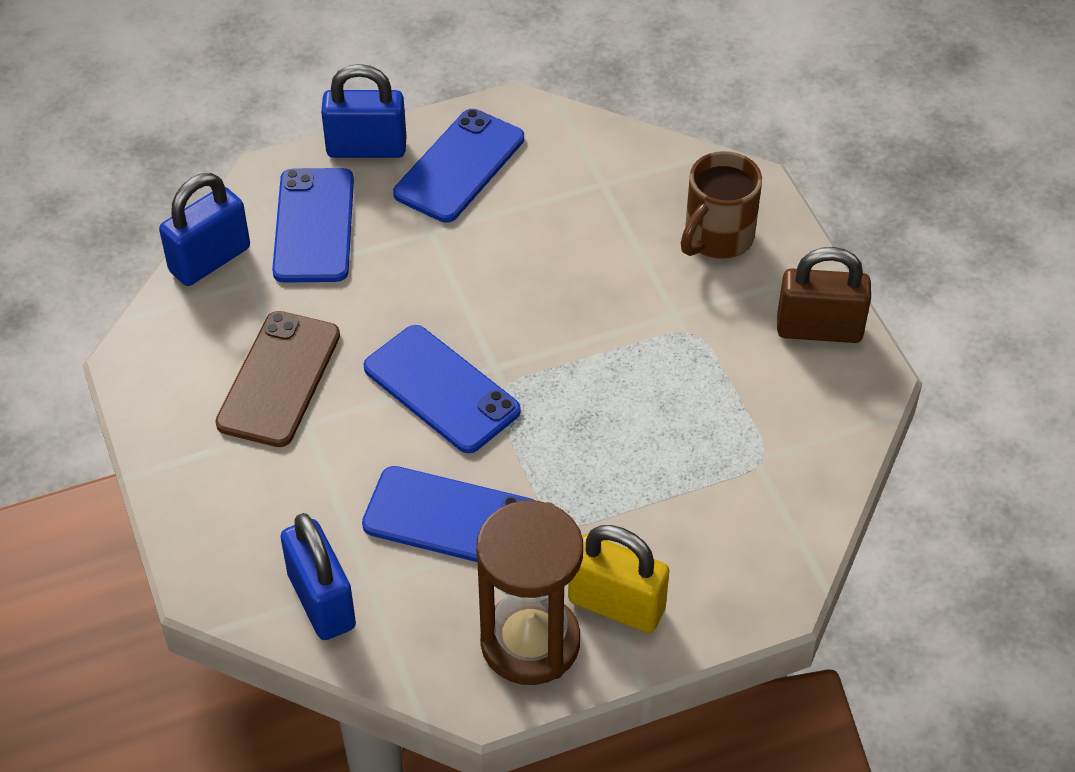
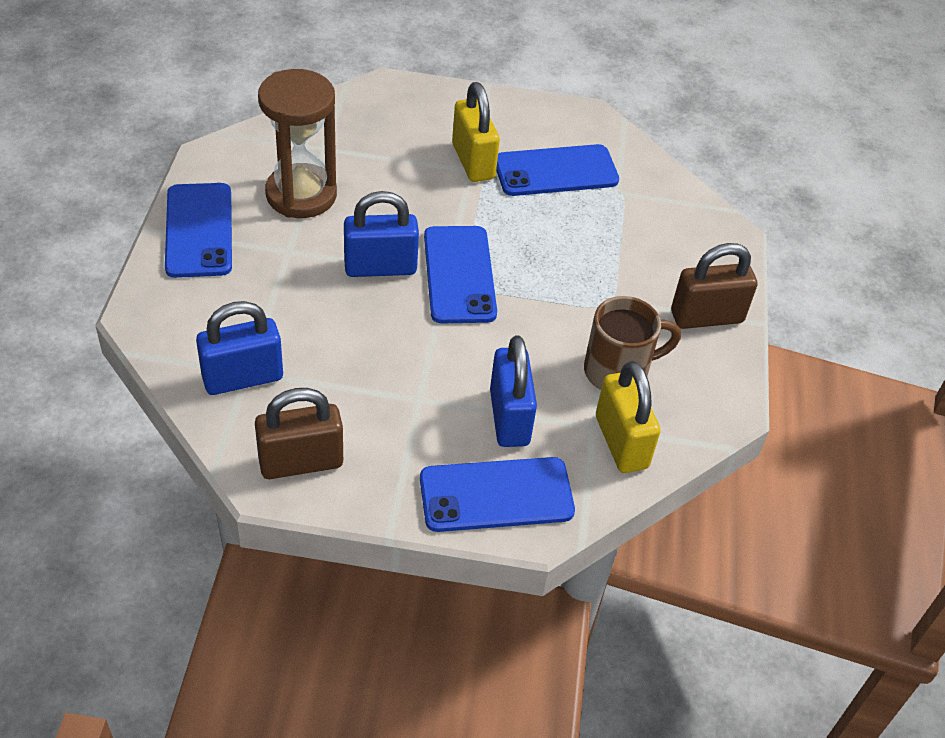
brown padlock: [777,247,871,343] = 1 -> [255,388,343,479] [671,243,757,329] = 2
brown phone: [215,311,340,447] = 1 -> none = 0
yellow padlock: [568,525,669,633] = 1 -> [452,82,500,182] [596,361,660,473] = 2

